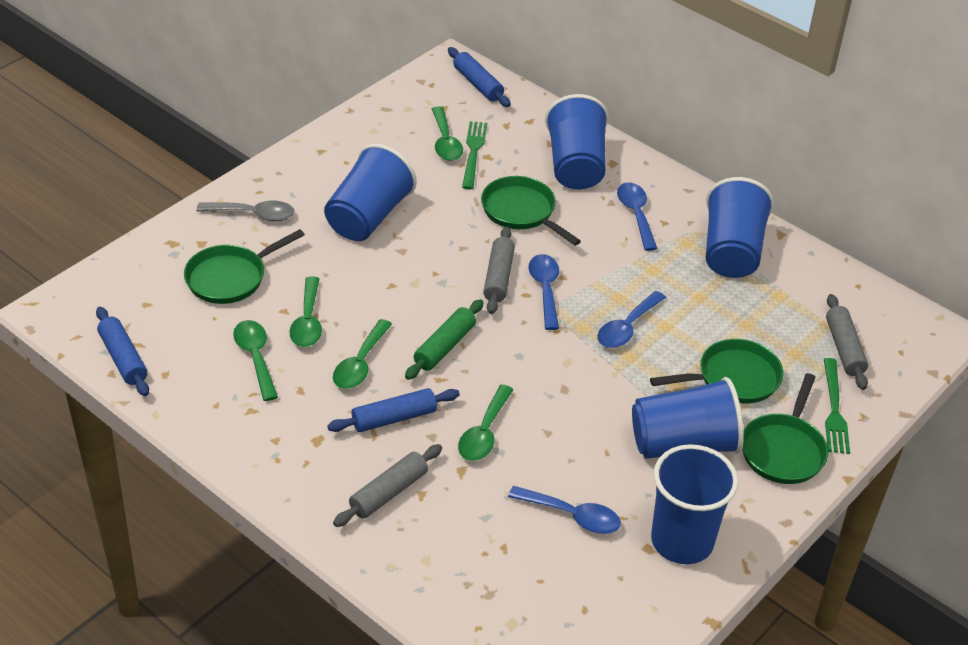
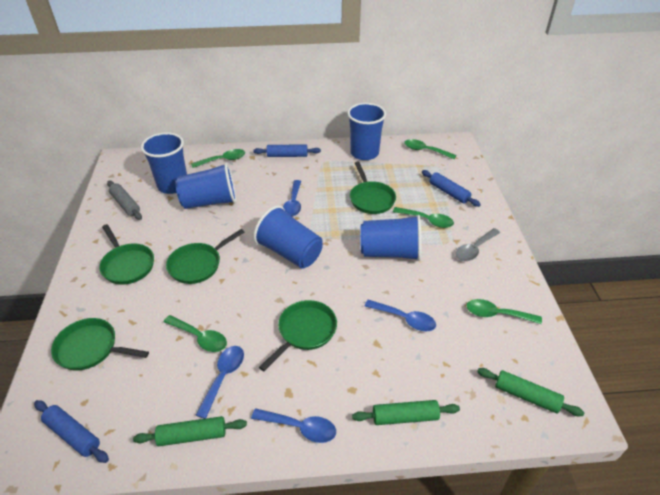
green fork: [462,121,487,190] [824,358,850,454] = 2 -> none = 0
green pan: [184,229,305,304] [481,176,581,246] [650,339,783,403] [742,373,828,484] = 4 -> [51,318,149,371] [99,224,154,285] [166,229,244,284] [259,300,337,371] [350,162,396,214] = 5
green rolling pin: [405,299,484,380] = 1 -> [133,416,247,446] [352,400,460,425] [477,368,584,416] = 3
grey rolling pin: [333,444,442,527] [483,227,515,314] [826,294,868,390] = 3 -> [107,181,142,220] = 1

